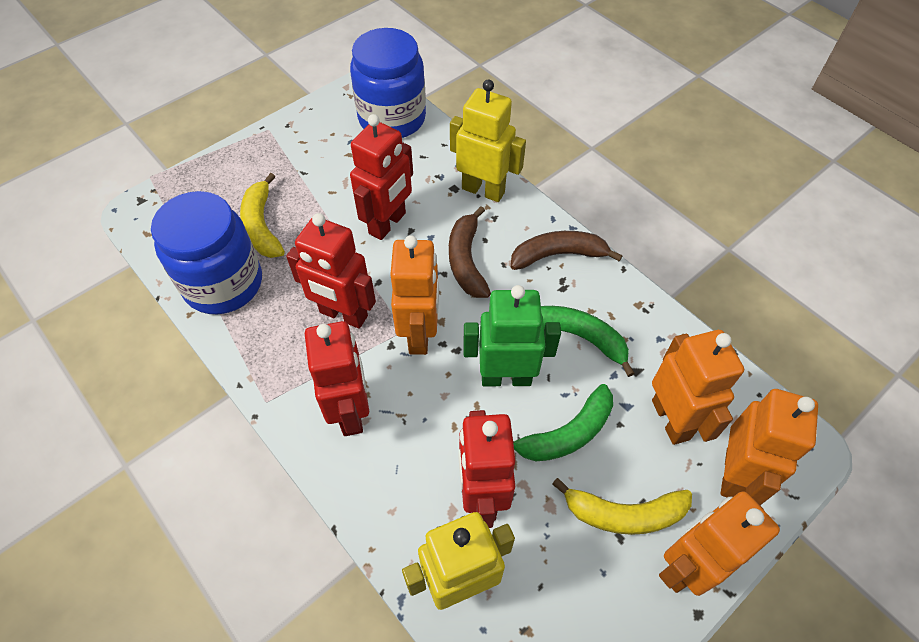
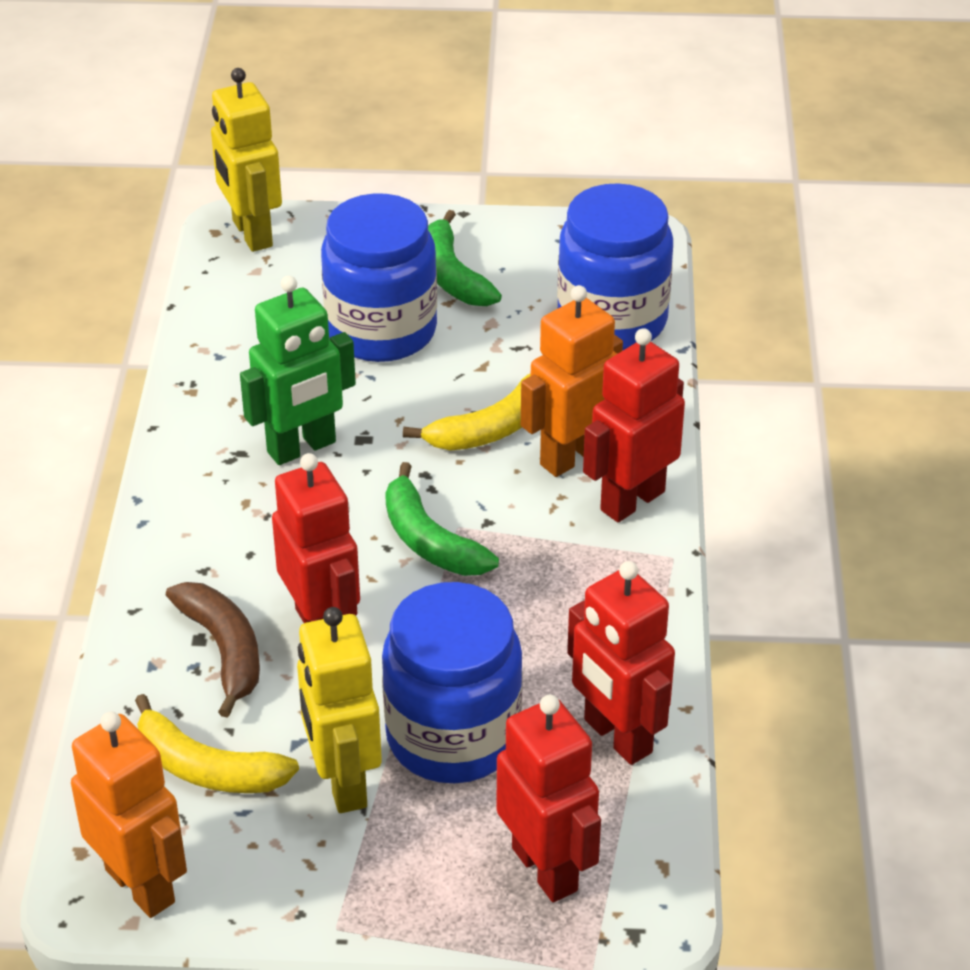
blue jar: [151,191,262,314] [350,28,426,138] = 2 -> [321,194,437,362] [382,582,523,783] [557,183,673,350] = 3
brown banana: [449,206,491,298] [511,231,622,270] = 2 -> [166,582,260,718] = 1
orange robot: [390,235,439,355] [652,330,744,445] [659,491,780,596] [721,389,818,505] = 4 -> [71,712,187,918] [521,285,623,477] = 2

